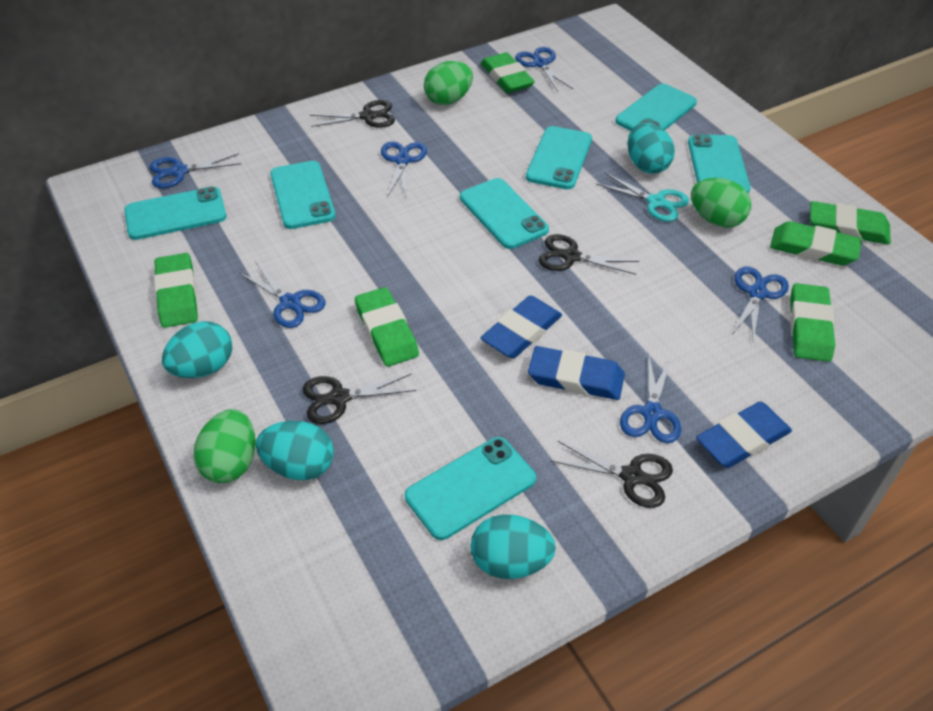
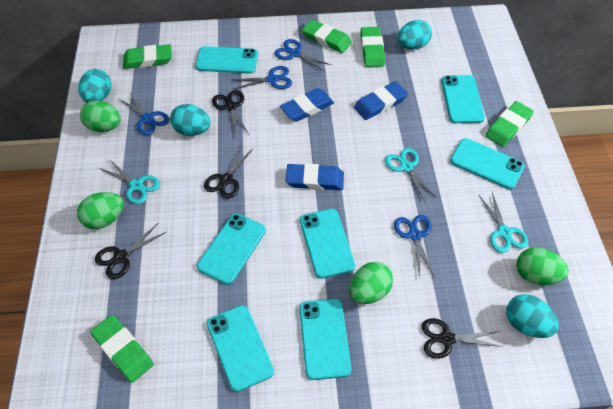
blue scissors: [150,153,241,188] [239,263,326,328] [381,141,427,199] [515,47,573,91] [620,354,681,443] [731,266,789,342] = 6 -> [119,92,169,135] [231,66,292,89] [274,39,331,72] [394,215,435,279] = 4
green egg: [194,409,256,483] [424,61,473,105] [691,178,751,228] = 3 -> [77,192,124,229] [80,100,121,132] [350,262,393,304] [516,248,569,285] = 4
green eraser: [154,253,198,328] [355,287,419,367] [481,52,535,93] [770,221,862,266] [790,283,835,362] [810,201,891,245] = 6 -> [90,315,154,383] [123,44,172,69] [302,20,352,53] [360,27,385,67] [485,101,534,147] = 5
turquoise scissors: [596,173,689,222] = 1 -> [99,159,160,204] [385,148,437,202] [478,192,529,253] = 3

